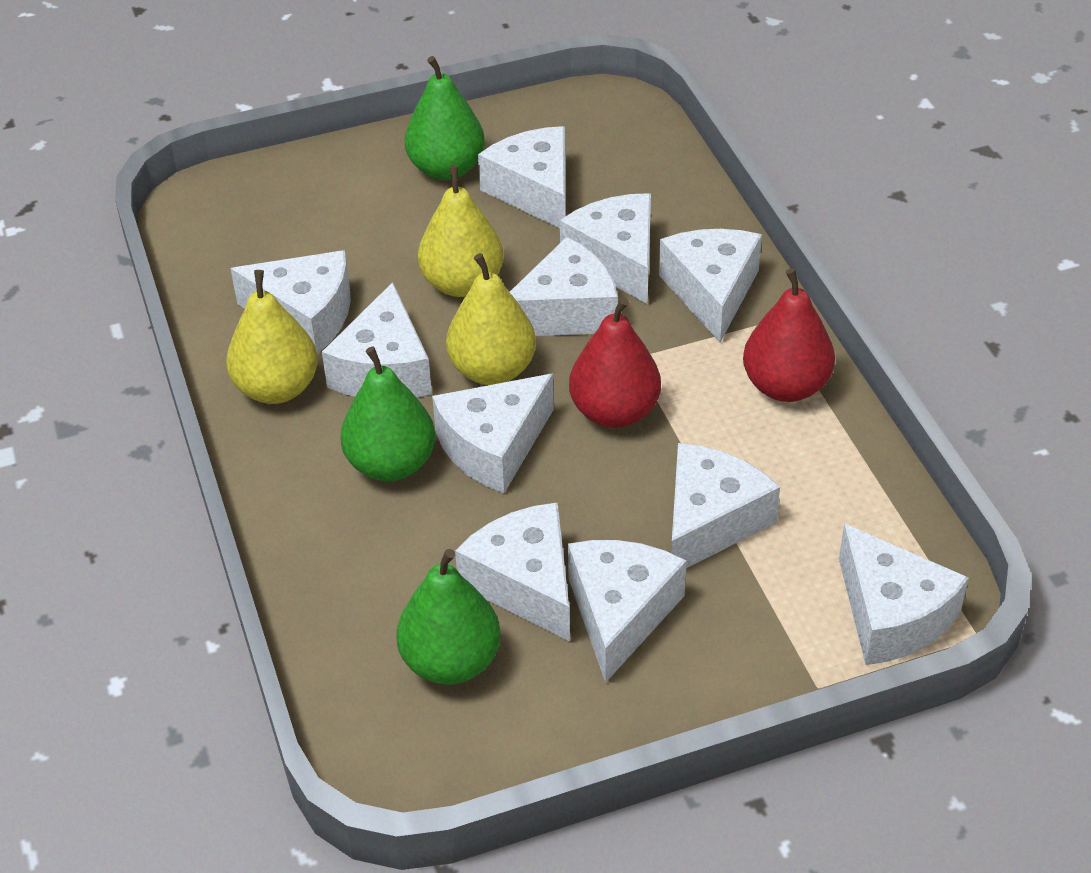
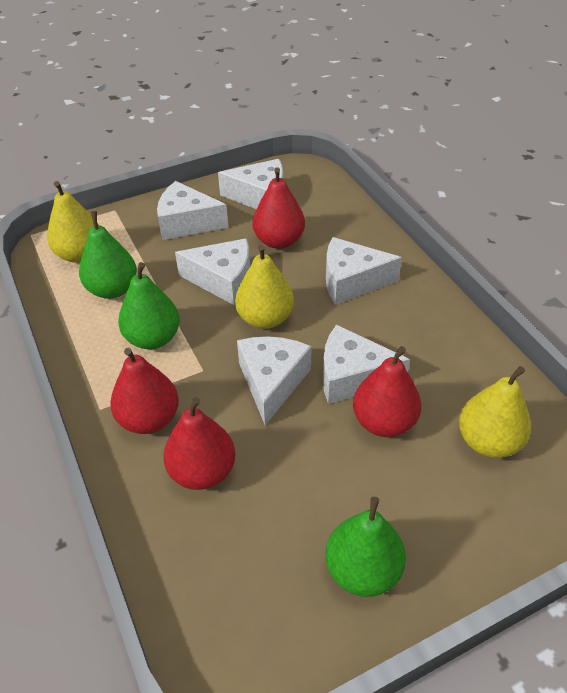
red pear: [569,298,661,428] [743,268,835,402] = 2 -> [110,348,179,434] [163,397,235,490] [252,167,305,249] [353,346,421,437] = 4
white cheese: [230,250,351,354] [322,282,432,398] [432,374,554,493] [455,502,570,641] [478,126,565,228] [510,237,618,336] [560,193,651,304] [568,540,687,683] [659,229,762,342] [671,443,780,568] [839,523,969,665] = 11 -> [157,181,228,240] [175,238,250,305] [218,159,283,209] [237,336,312,425] [323,325,410,404] [326,237,402,305] = 6

